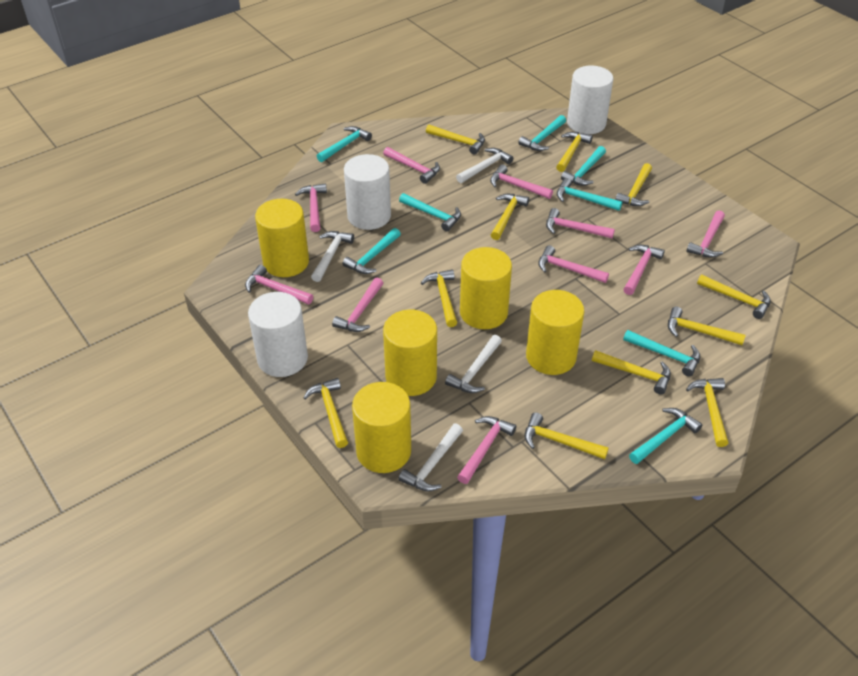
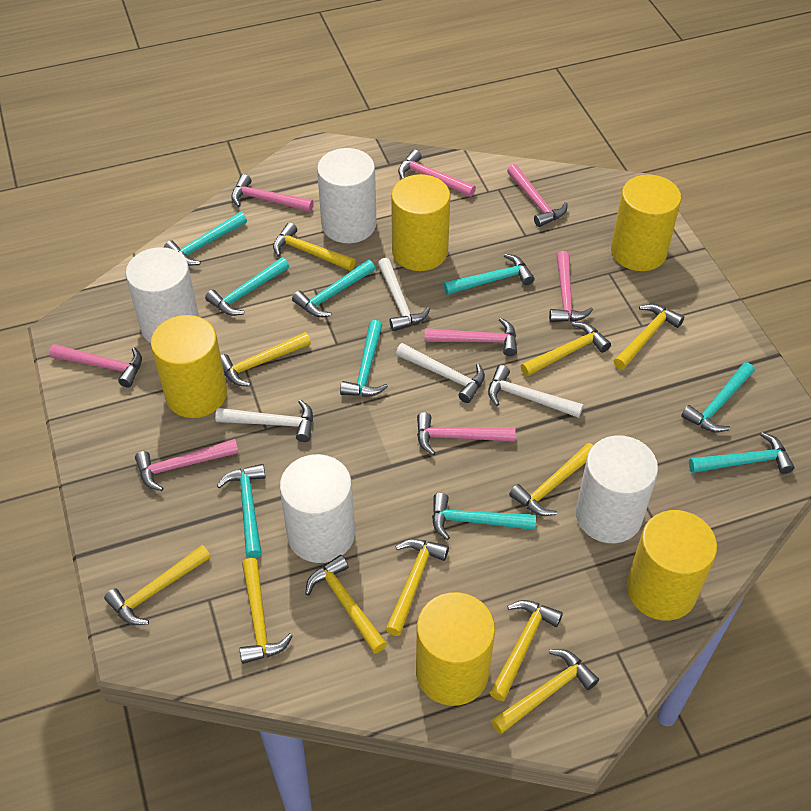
pink hammer: [245,265,313,305] [295,183,327,232] [332,278,383,332] [383,147,440,184] [457,416,516,484] [490,165,553,199] [538,245,609,283] [546,208,615,238] [623,245,665,295] [687,210,725,258] = 10 -> [49,344,142,388] [135,439,239,491] [231,174,313,212] [398,150,476,197] [417,412,516,455] [424,318,517,356] [507,164,568,227] [549,251,593,322] = 8
turquoise hammer: [317,126,372,162] [342,228,401,274] [399,193,461,231] [518,115,566,151] [557,178,622,211] [561,146,606,186] [623,330,700,377] [629,408,702,464] = 8 -> [164,212,247,266] [205,257,289,316] [217,464,266,558] [292,260,375,317] [340,320,388,397] [432,493,536,540] [443,254,535,295] [681,362,755,432] [689,432,794,474] = 9
white cylinder: [248,292,308,377] [344,154,391,230] [567,66,613,134] = 3 -> [126,247,199,343] [280,454,355,563] [317,148,376,243] [576,435,658,543] = 4

